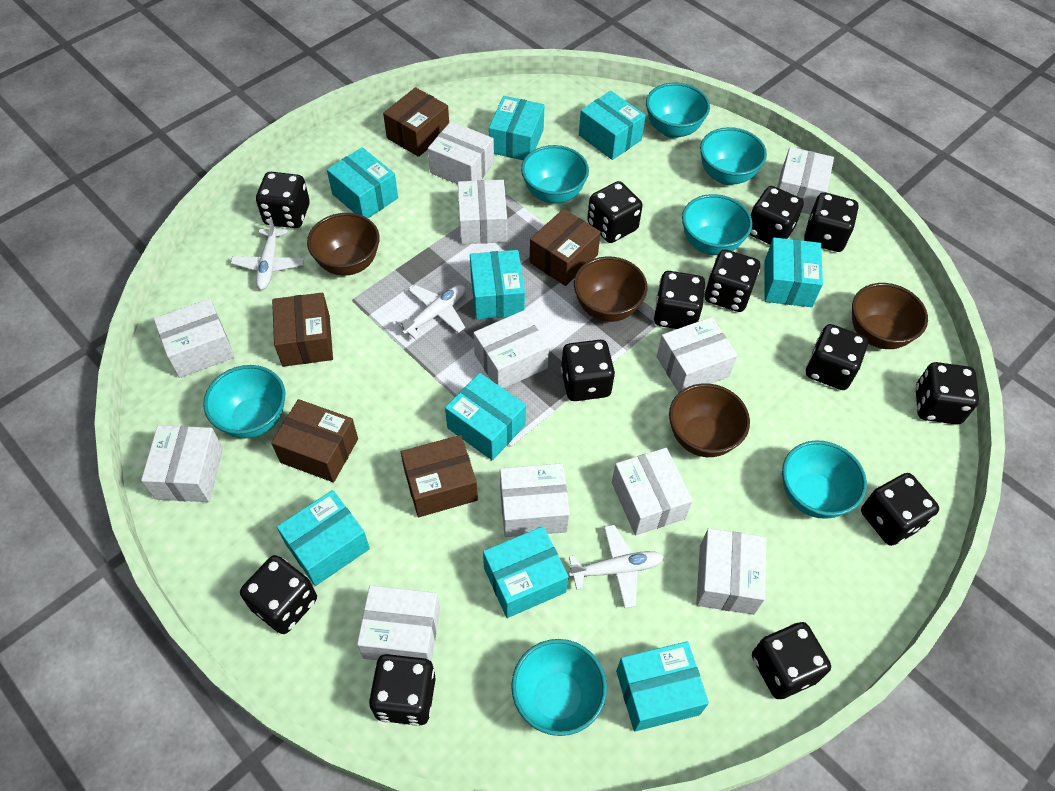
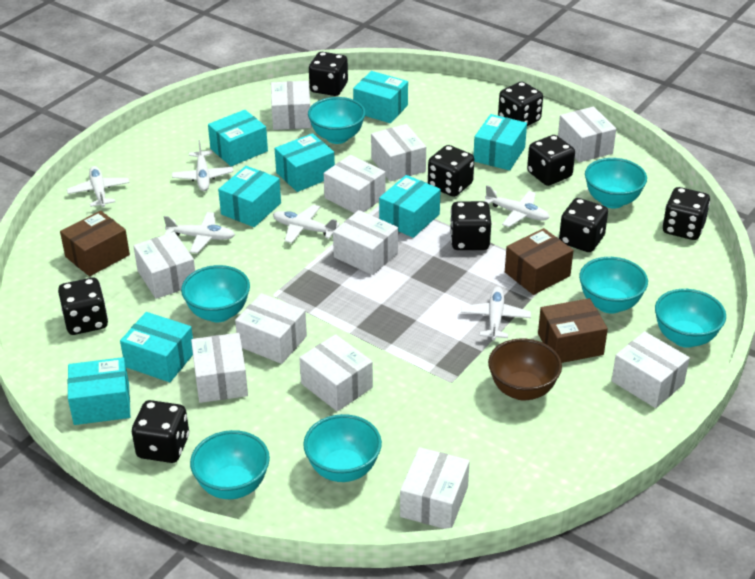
black dice: [240,555,317,634] [256,172,310,228] [369,654,436,726] [561,340,615,401] [587,181,643,243] [654,271,705,329] [705,249,760,312] [749,186,804,244] [752,622,831,699] [804,192,858,252] [806,324,868,390] [861,473,939,546] [916,362,979,425] = 13 -> [58,278,108,335] [132,400,189,463] [309,52,348,96] [428,145,474,197] [450,201,491,250] [498,82,543,126] [527,135,575,186] [559,198,608,252] [663,187,710,240] = 9
brown bowl: [307,213,380,276] [574,256,648,322] [669,383,750,457] [852,283,928,349] = 4 -> [488,339,562,401] = 1
brown box: [271,399,358,482] [272,293,333,367] [383,87,449,157] [401,435,478,517] [529,209,601,286] = 5 -> [60,211,130,276] [505,228,574,295] [538,298,608,363] = 3
turquoise box: [277,490,370,586] [327,147,398,218] [445,373,526,461] [470,250,525,320] [483,526,569,618] [489,96,545,160] [579,91,646,160] [616,641,709,732] [764,237,823,307] = 9 -> [67,357,130,425] [120,312,193,382] [208,110,268,166] [218,166,281,227] [275,133,335,192] [353,71,408,123] [379,175,441,238] [473,114,527,171] = 8
white plane: [231,217,304,290] [396,285,465,340] [569,525,664,608] = 3 -> [67,166,130,207] [164,212,235,253] [172,140,233,191] [273,204,340,243] [461,287,531,340] [484,185,550,227] = 6

